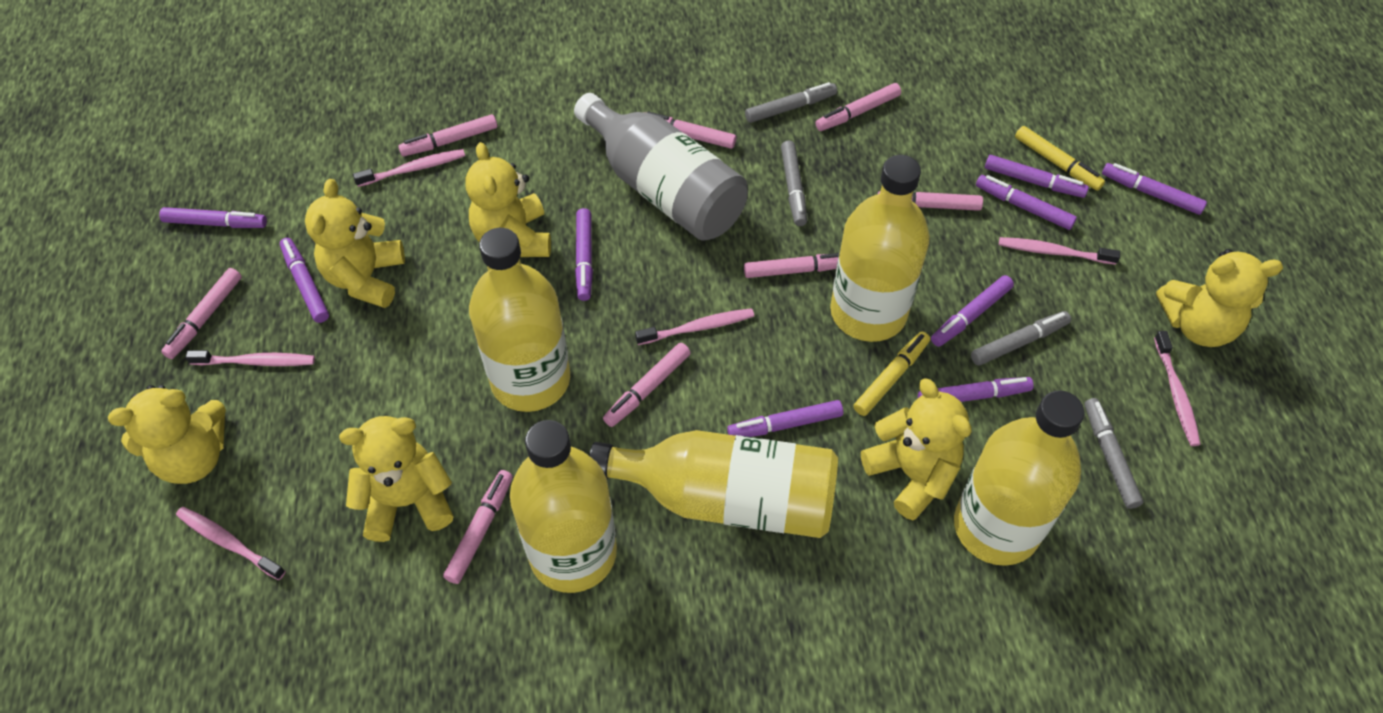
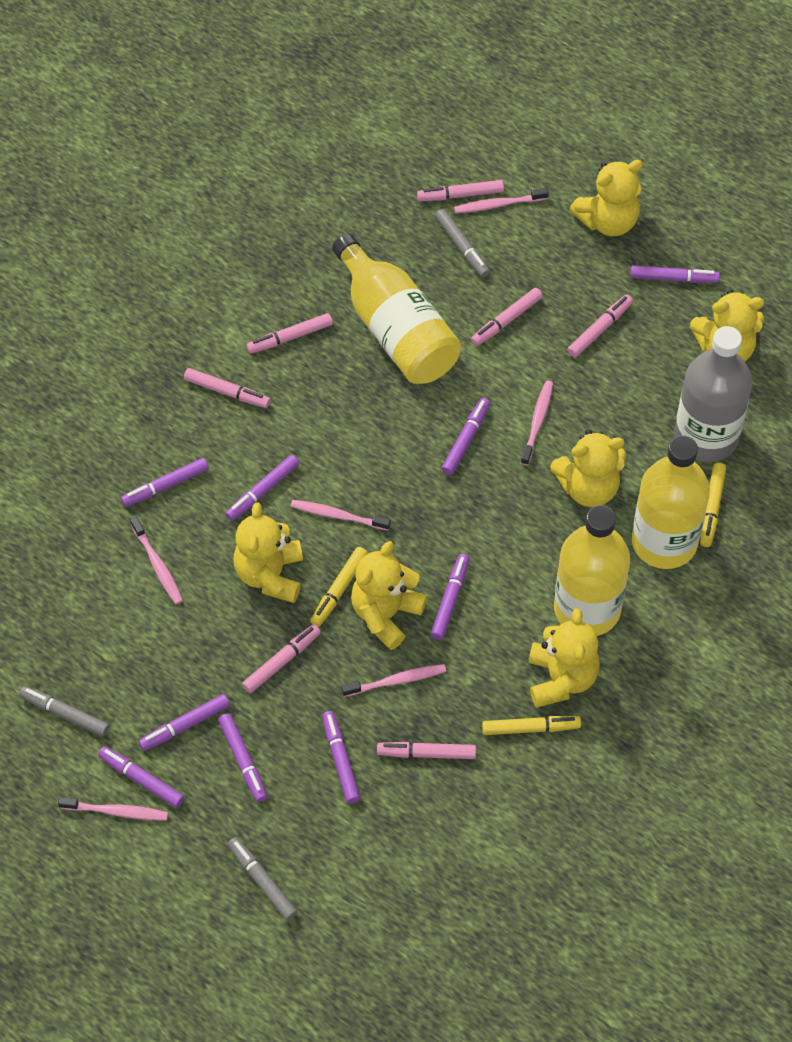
grey marker: [745,82,837,123] [781,141,807,226] [971,311,1071,366] [1084,398,1143,509] = 4 -> [19,686,109,737] [227,837,297,921] [435,209,490,277] = 3
pink marker: [161,268,242,359] [398,114,497,156] [443,470,513,584] [603,343,691,427] [644,111,736,149] [744,253,839,278] [815,83,901,131] [878,191,983,211] = 8 -> [184,368,270,408] [242,624,321,693] [247,313,333,354] [377,742,476,759] [417,180,504,201] [471,288,543,346] [567,295,633,358] = 7
yellow bottle: [469,228,570,412] [510,420,617,593] [589,430,838,538] [830,155,930,342] [954,390,1084,566] = 5 -> [332,234,461,384] [554,505,630,636] [632,436,710,569] = 3
yellow marker: [854,332,930,416] [1015,126,1105,191] = 2 -> [310,547,368,627] [482,716,581,735] [700,463,726,547] = 3

